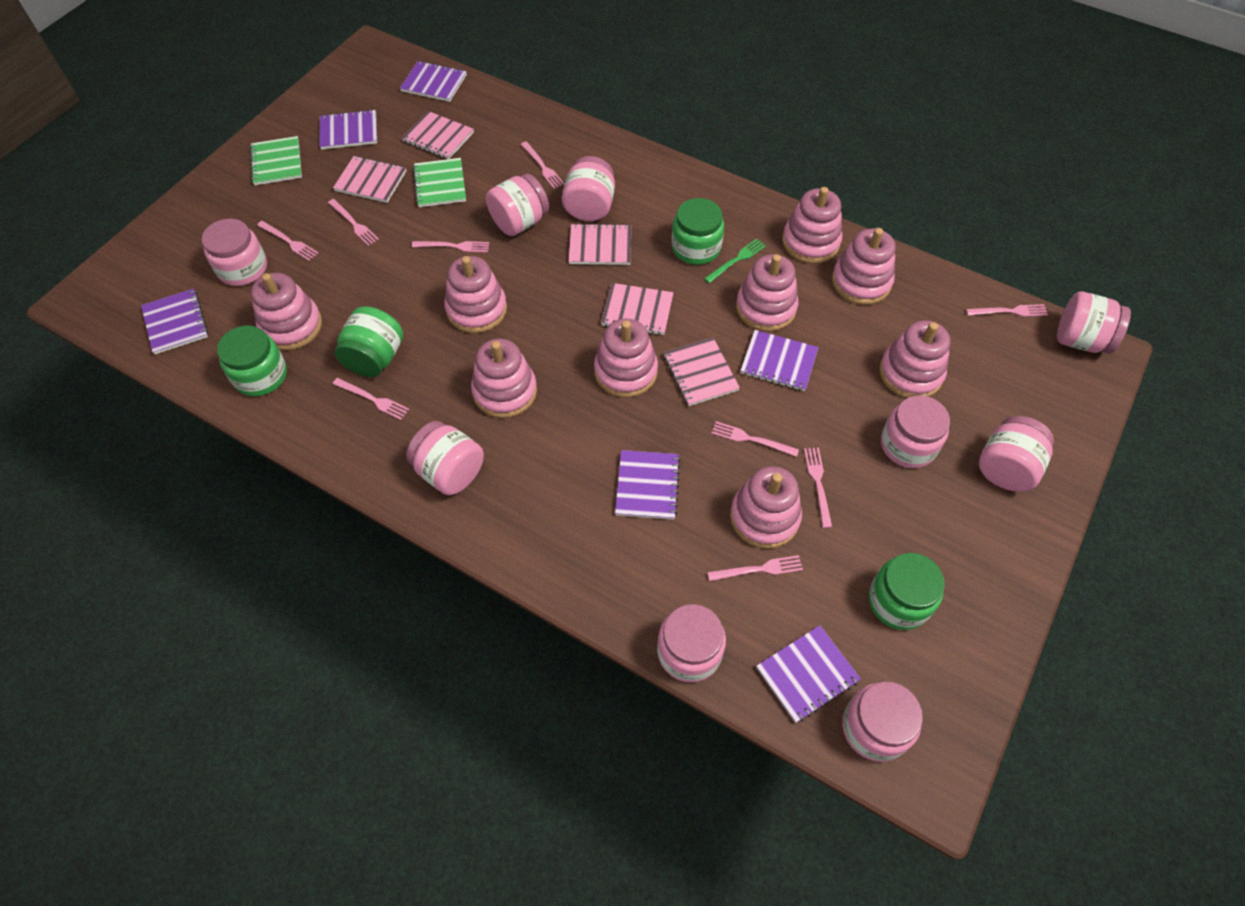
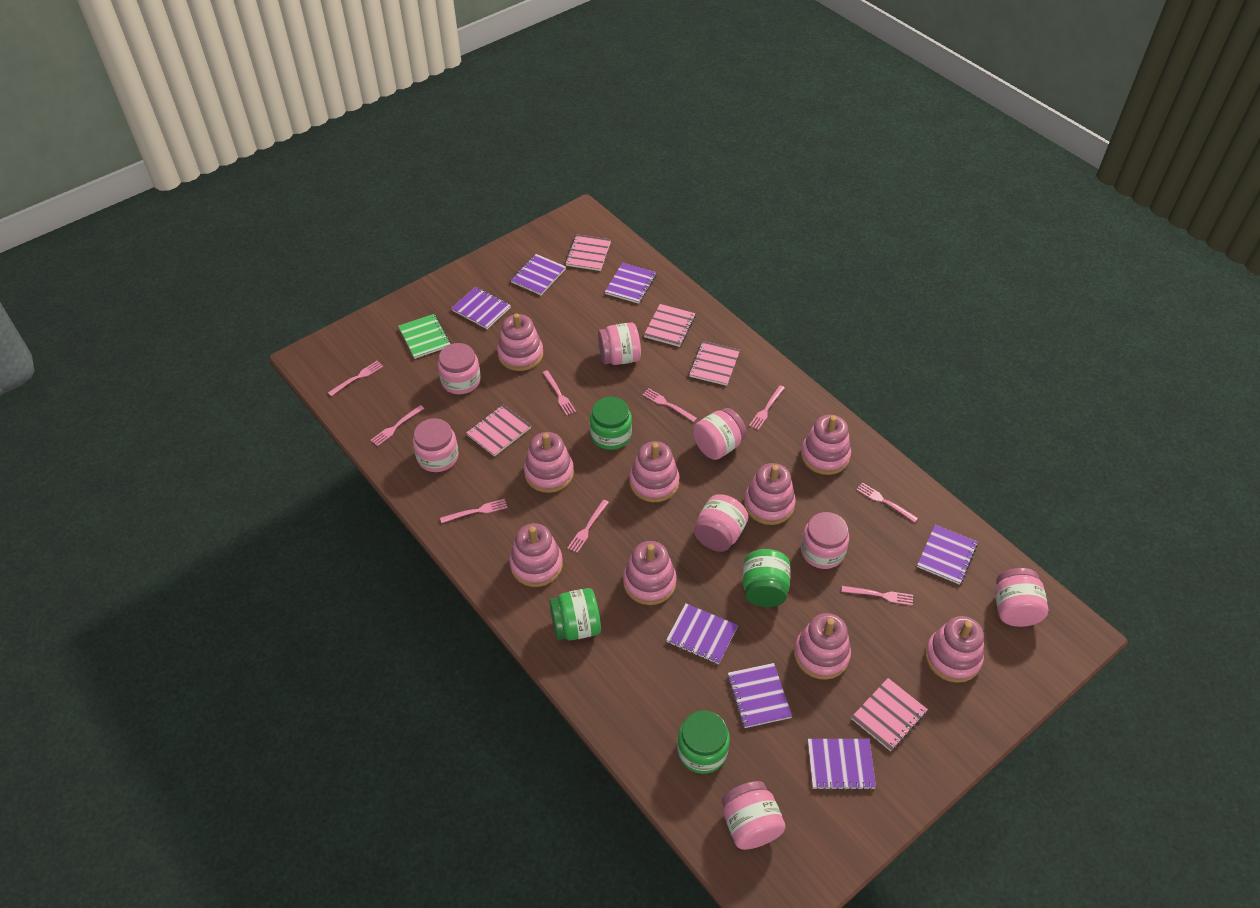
green fork: [704,239,766,283] = 1 -> none = 0
green notebook: [250,136,302,185] [413,158,466,207] = 2 -> [398,314,451,359] = 1
pink jar: [202,219,267,286] [406,421,484,495] [486,173,549,236] [562,156,615,221] [657,604,726,683] [842,681,923,762] [881,395,950,468] [979,416,1054,492] [1057,291,1131,354] = 9 -> [413,418,459,472] [438,343,481,394] [598,322,641,365] [693,408,747,460] [694,494,748,552] [722,781,786,850] [801,512,849,569] [995,568,1048,627] = 8
purple notebook: [141,289,208,354] [320,109,377,150] [400,61,467,102] [615,450,680,520] [740,330,819,391] [756,625,861,723] = 6 -> [451,287,511,329] [511,254,566,295] [605,263,656,304] [666,603,738,664] [727,663,792,728] [808,739,876,790] [917,525,978,585] = 7

